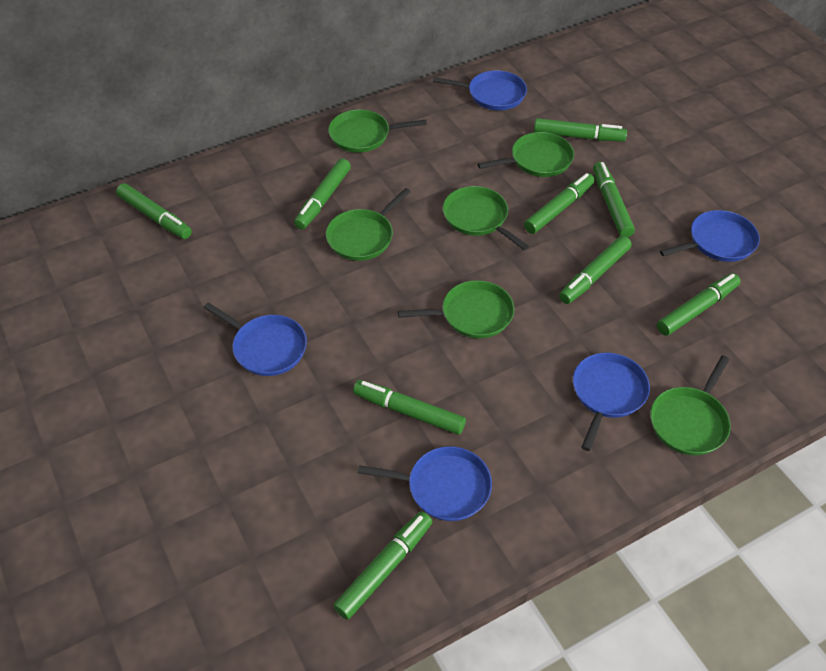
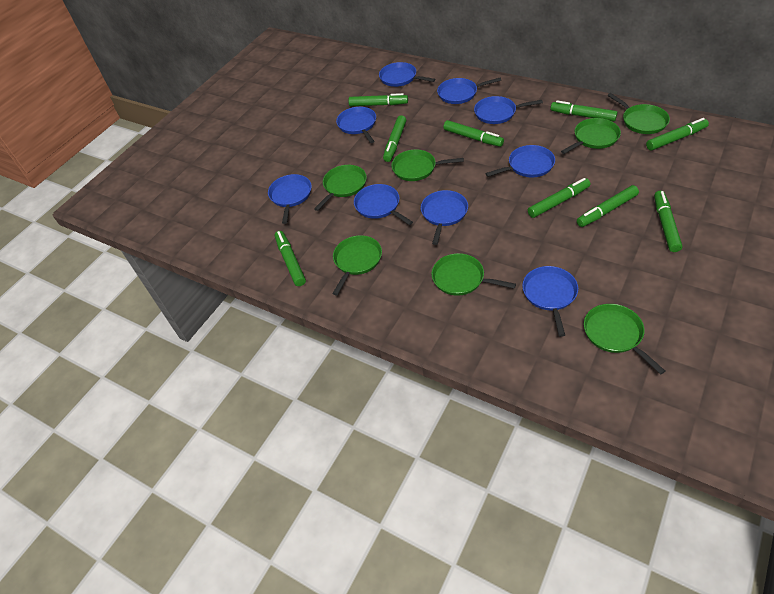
blue pan: [203,303,307,376] [358,446,492,521] [433,70,527,110] [573,353,650,451] [660,210,760,262] = 5 -> [268,174,312,224] [336,107,376,143] [354,184,413,225] [379,62,435,87] [421,190,468,245] [437,78,501,104] [474,96,543,124] [486,145,555,177] [522,266,578,337] = 9
green pan: [326,188,411,261] [328,110,427,153] [398,280,514,339] [443,186,529,250] [478,132,574,177] [650,355,731,455] = 6 -> [314,165,367,211] [332,235,382,295] [392,149,464,181] [431,253,516,296] [561,118,621,154] [584,304,665,374] [607,93,670,134] = 7

